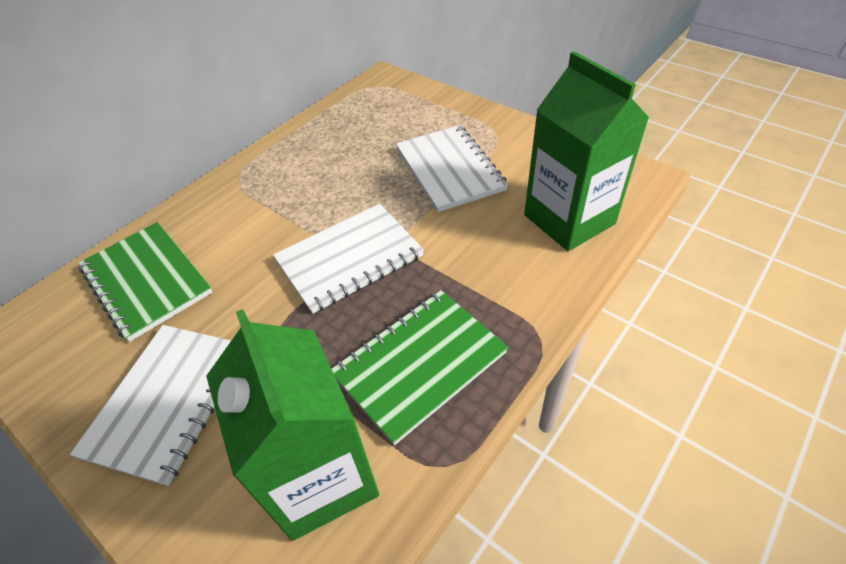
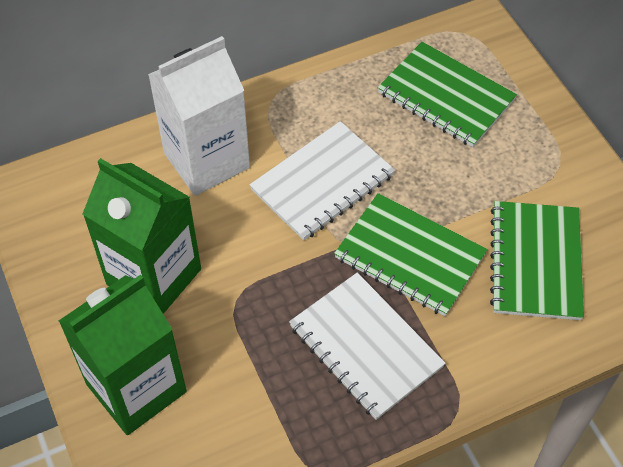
green notebook: [78,222,212,342] [332,290,508,445] = 2 -> [334,193,488,316] [378,42,517,147] [490,201,584,320] = 3
white carton: none = 0 -> [148,36,250,196] = 1
white notebook: [70,325,231,486] [273,204,424,314] [396,125,508,212] = 3 -> [250,121,395,240] [289,273,445,420] = 2

